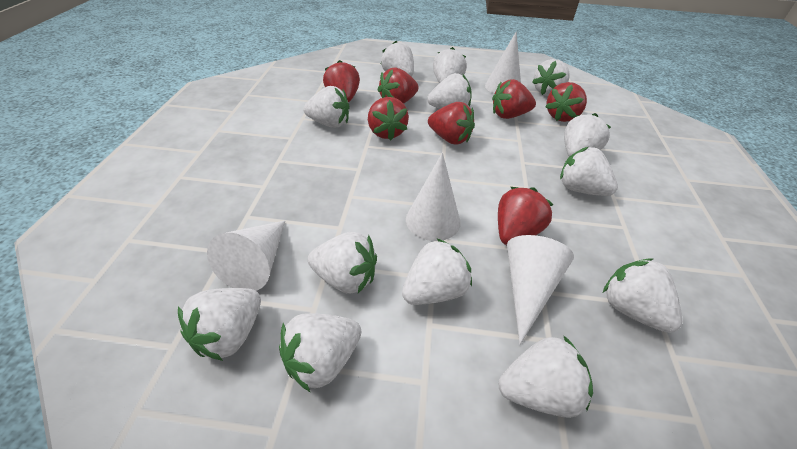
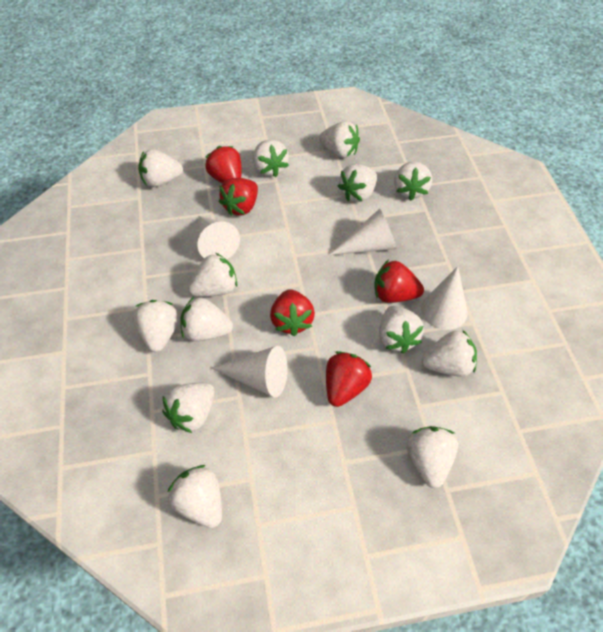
red strawberry: [323,60,360,102] [368,97,409,140] [378,67,419,104] [428,102,475,144] [492,79,536,119] [498,187,554,245] [545,82,587,122] = 7 -> [205,146,242,183] [219,178,258,216] [270,289,315,336] [326,351,372,407] [374,260,424,303] = 5

